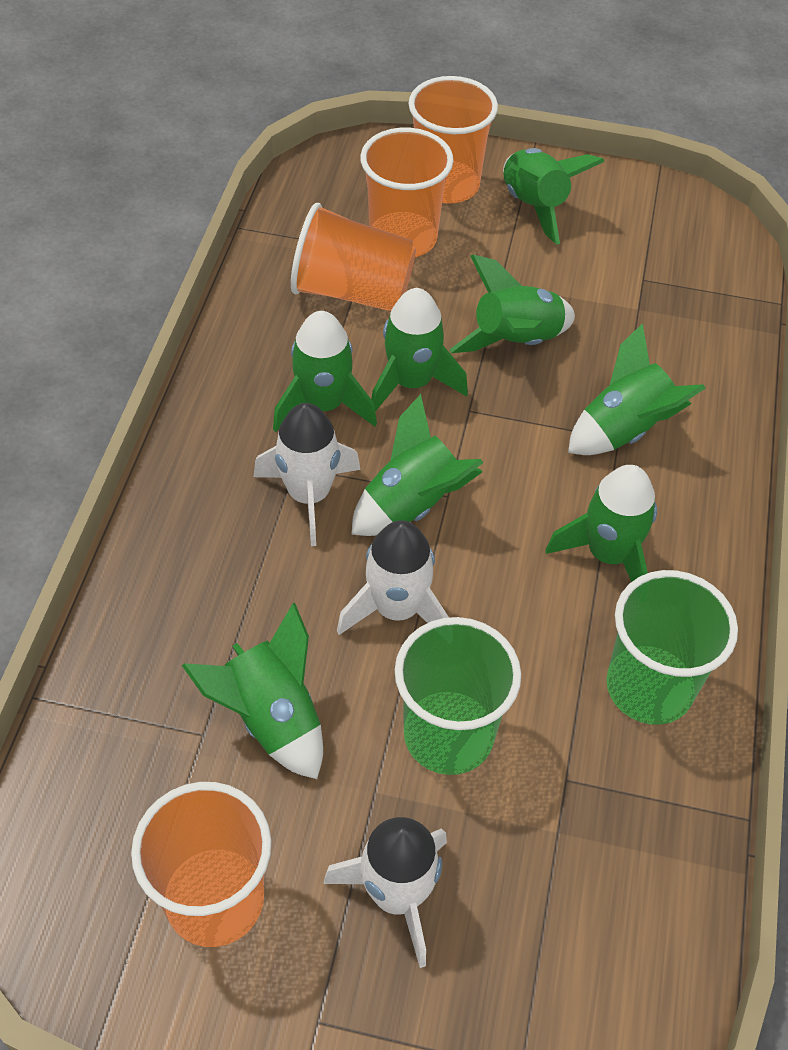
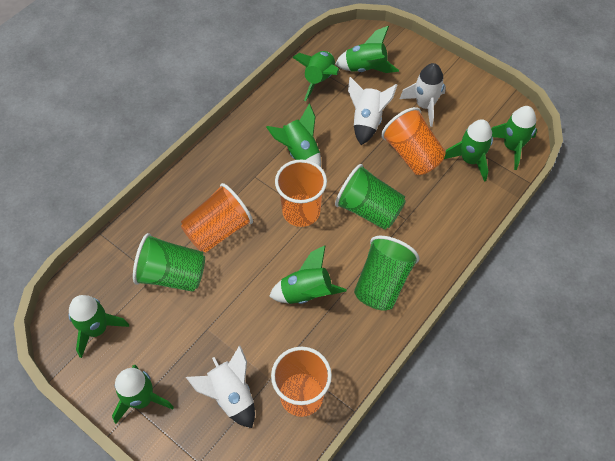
green cup: [395,617,521,775] [606,570,738,725] = 2 -> [133,233,205,292] [335,164,406,230] [354,236,419,311] = 3

